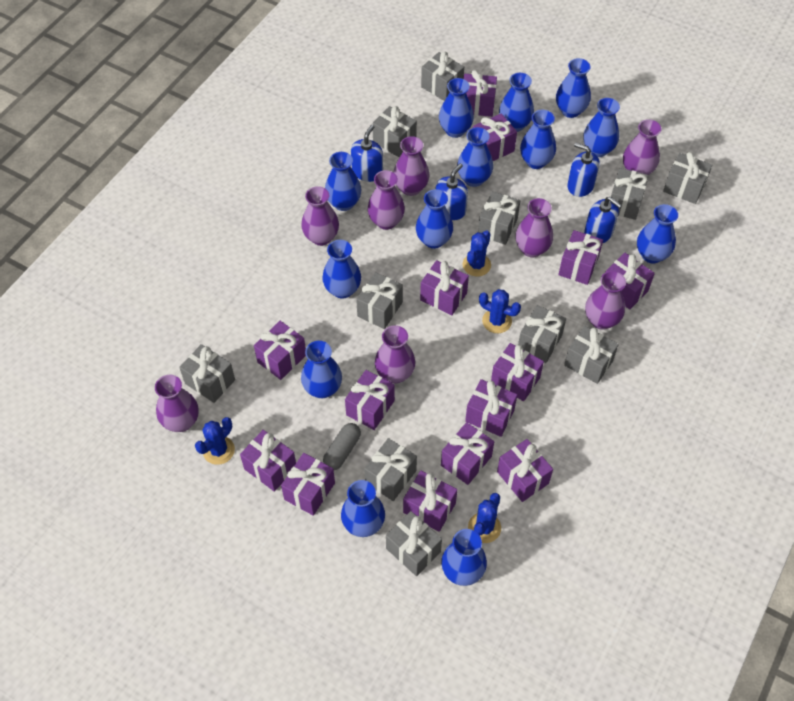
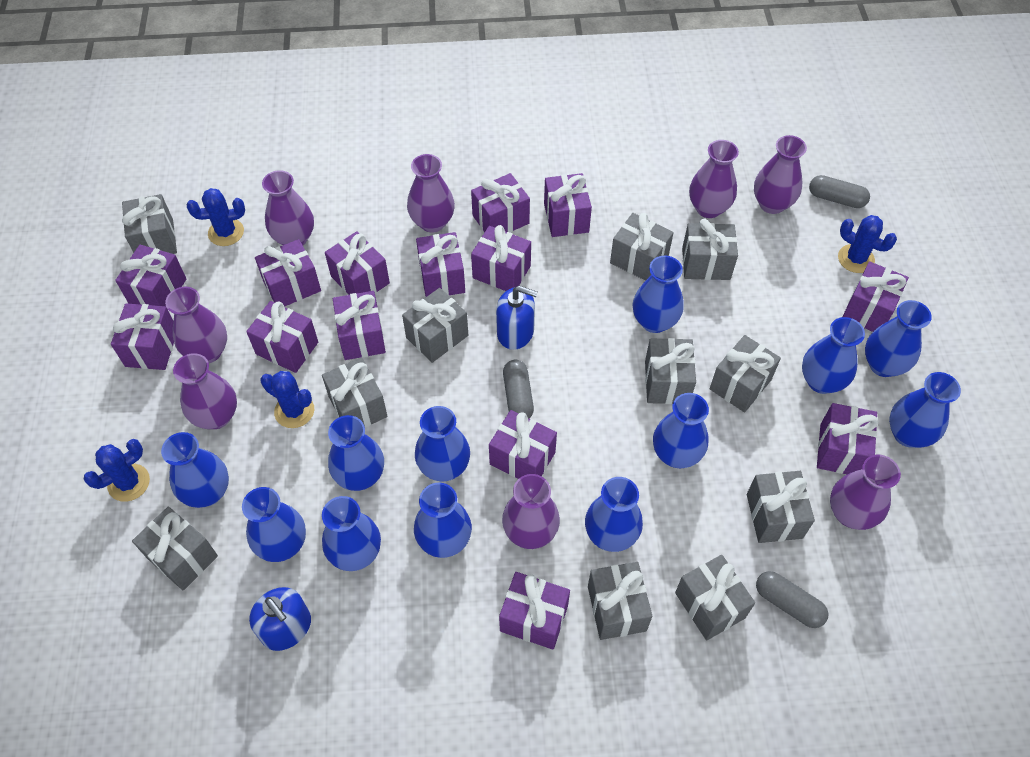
blue soap dispenser: [351,125,383,182] [436,163,468,220] [567,143,600,197] [584,197,622,243] = 4 -> [249,587,311,651] [496,286,538,350] = 2
blue vase: [301,341,342,398] [322,240,361,299] [325,152,361,211] [341,480,385,537] [416,189,453,249] [439,78,474,138] [441,529,487,586] [457,127,493,187] [499,73,534,132] [520,110,556,169] [556,58,591,118] [583,98,620,157] [637,204,678,264] = 13 -> [161,432,229,508] [242,487,306,562] [322,496,381,571] [328,415,384,491] [414,483,472,558] [415,406,470,482] [585,477,643,552] [633,256,684,333] [653,393,709,468] [802,317,865,394] [865,300,932,377] [889,372,961,448] = 12
grey capsule: [323,423,361,470] = 1 -> [503,360,534,418] [756,571,828,628] [809,175,870,208] = 3

